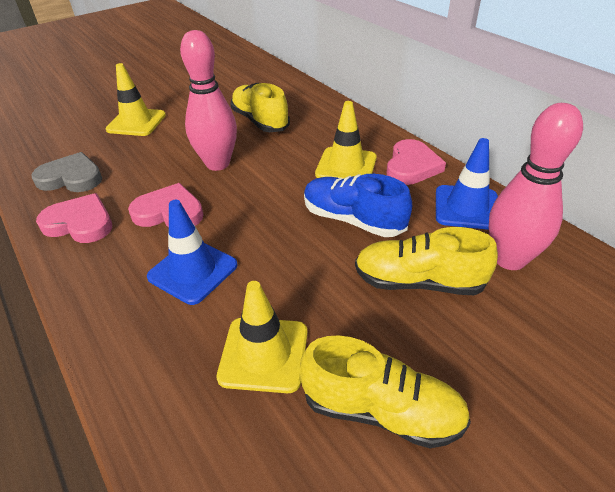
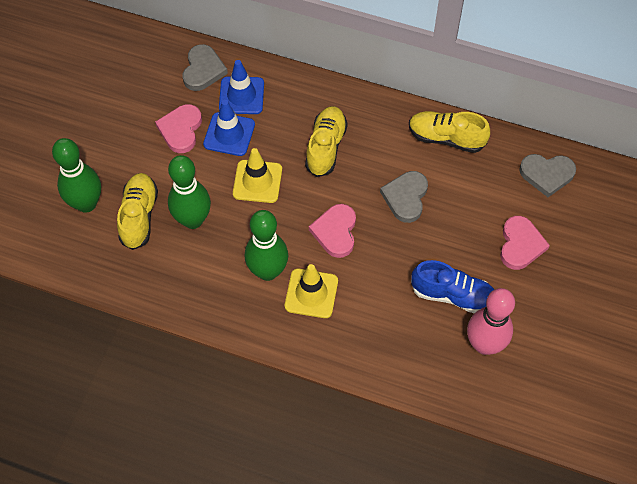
green bowling pin: none = 0 -> [52,138,101,213] [168,155,211,229] [245,210,288,281] = 3
grey heart: [31,152,102,192] = 1 -> [183,44,228,91] [380,171,428,223] [519,154,576,197] = 3
pink bowling pin: [180,30,237,171] [489,103,583,270] = 2 -> [467,288,515,355] = 1
yellow traffic cone: [106,63,166,136] [217,281,308,393] [315,101,377,179] = 3 -> [233,148,282,203] [285,264,338,318] = 2

